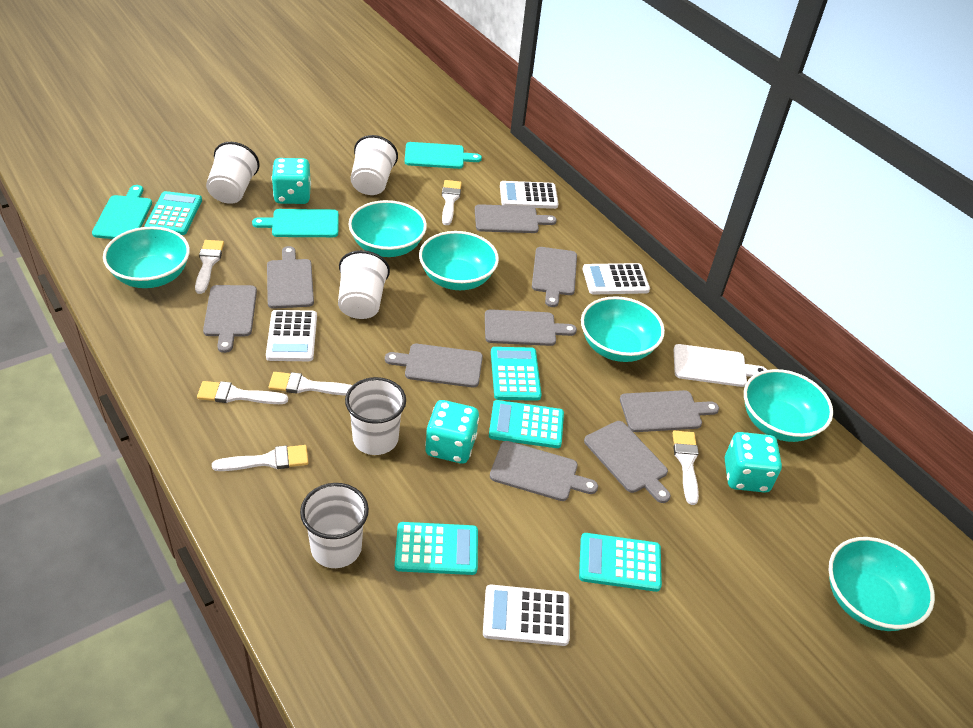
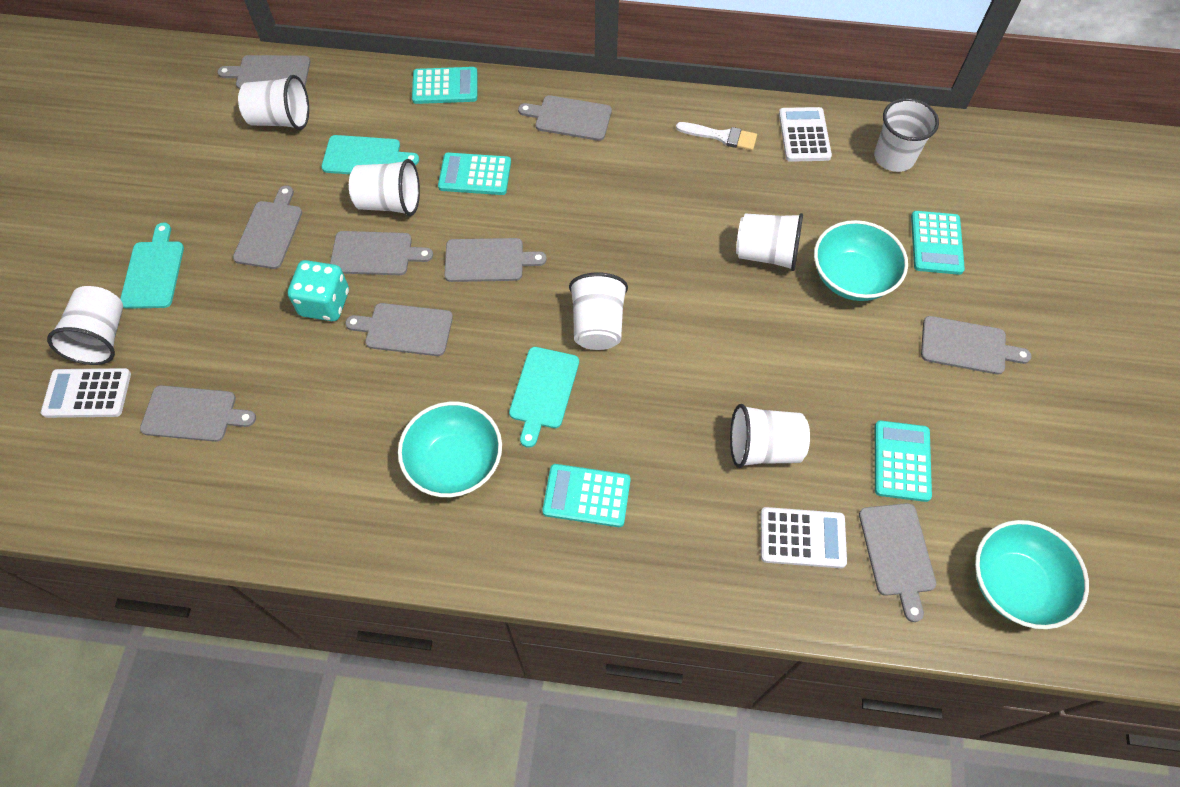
turquoise bowl: [103,227,190,288] [348,200,427,257] [419,231,499,290] [581,296,665,362] [744,369,833,442] [829,537,935,631] = 6 -> [398,402,502,497] [814,220,908,301] [975,520,1089,629] = 3
turquoise dice: [272,158,311,204] [425,400,479,464] [725,432,782,493] = 3 -> [288,260,349,321] = 1
white brush: [195,240,224,294] [197,381,288,404] [212,445,309,471] [268,372,352,396] [442,180,462,225] [672,431,699,505] = 6 -> [676,122,757,150] = 1
white calculator: [266,310,317,361] [483,585,570,646] [500,181,558,209] [583,263,650,295] = 4 -> [41,368,131,418] [761,507,847,568] [779,107,832,162] = 3
white cup: [206,142,260,204] [300,483,369,568] [338,250,390,319] [345,377,406,455] [351,135,398,195] = 5 -> [47,286,123,365] [238,75,309,130] [349,159,420,216] [569,272,628,350] [730,404,810,468] [736,213,803,271] [874,98,939,172] = 7
white cutting board: [673,344,767,387] = 1 -> none = 0

